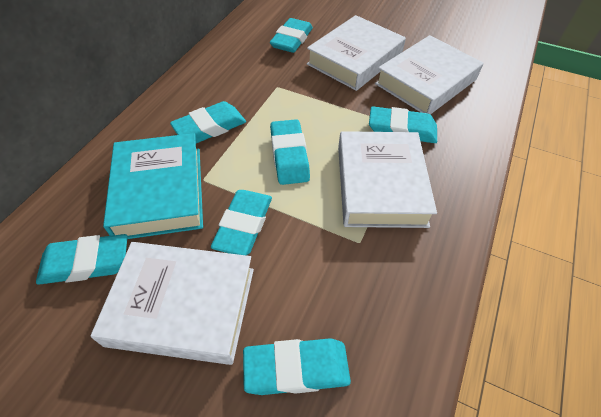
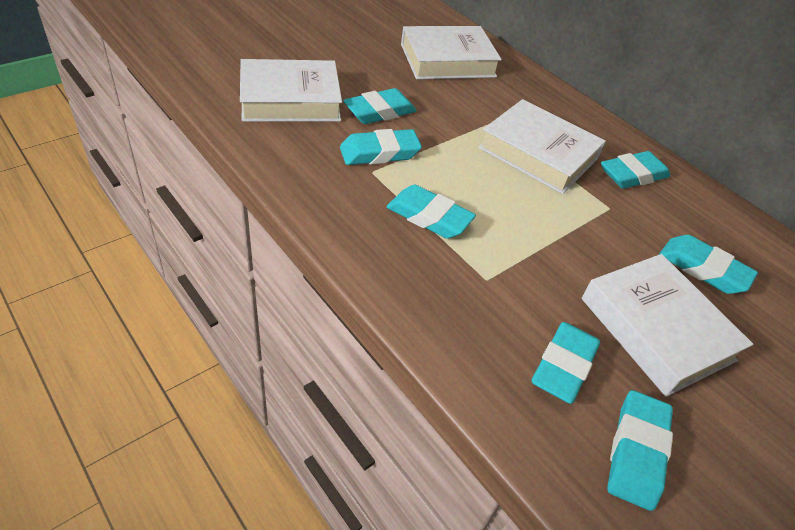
turquoise book: [103,133,203,239] = 1 -> none = 0

